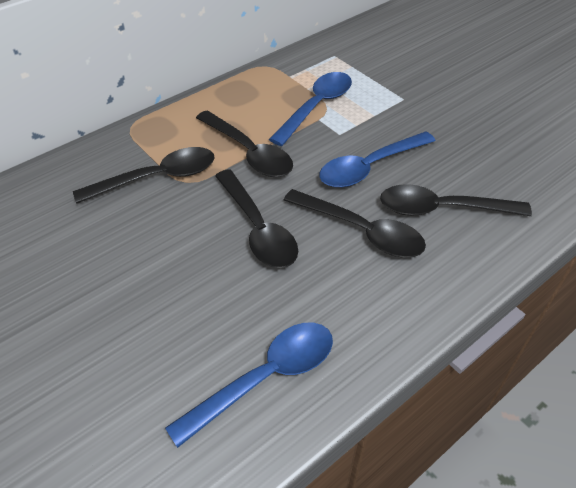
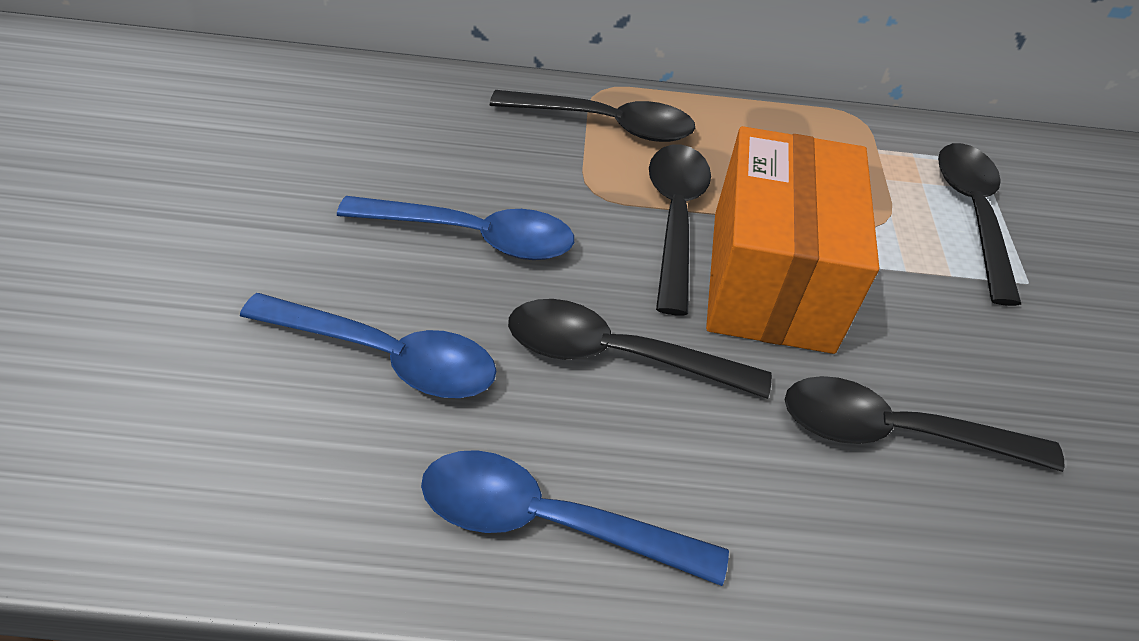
orange box: none = 0 -> [706,126,879,354] = 1

